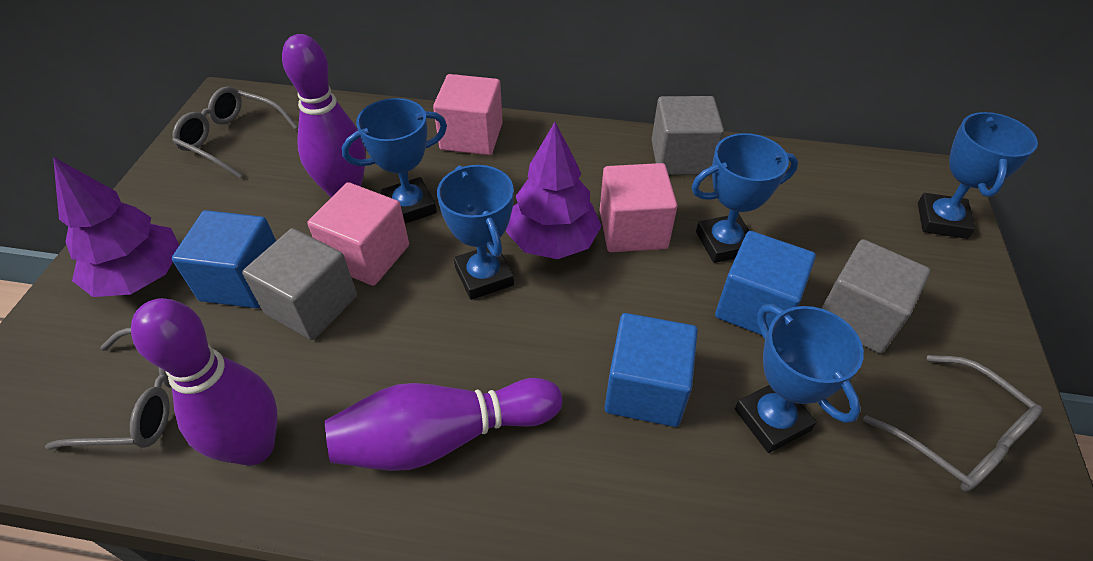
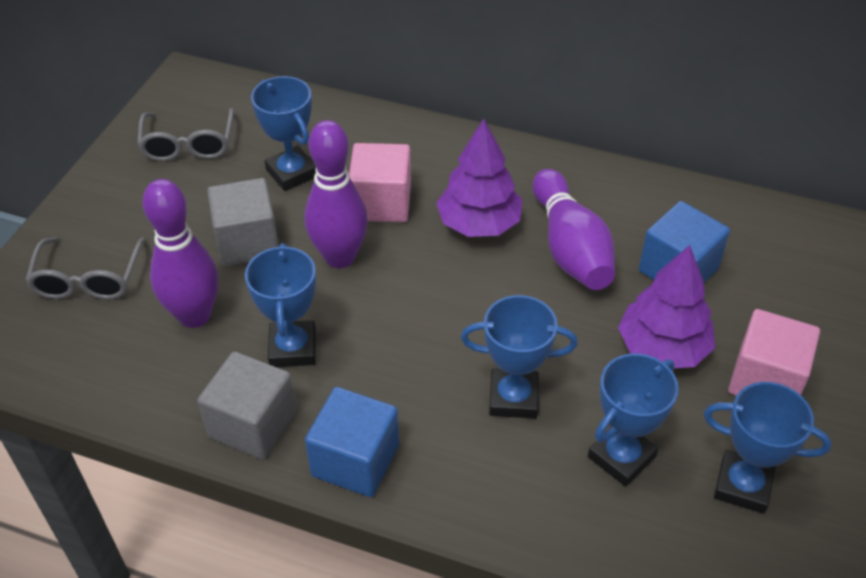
blue cube: [172,210,276,308] [605,313,698,427] [715,231,816,335] = 3 -> [305,387,399,497] [639,201,730,283] = 2
grey cube: [242,228,357,340] [652,96,724,175] [821,239,930,354] = 3 -> [197,351,297,460] [207,178,279,266] = 2
grey glasses: [45,328,172,450] [172,87,298,178] [863,355,1043,492] = 3 -> [25,237,145,300] [137,108,234,161] = 2
pink cube: [307,182,409,286] [433,74,503,155] [600,163,677,252] = 3 -> [349,143,411,222] [728,309,820,396] = 2

